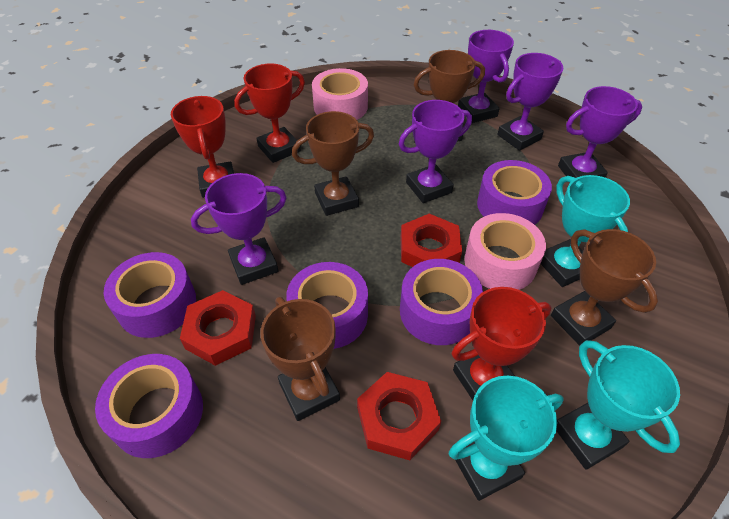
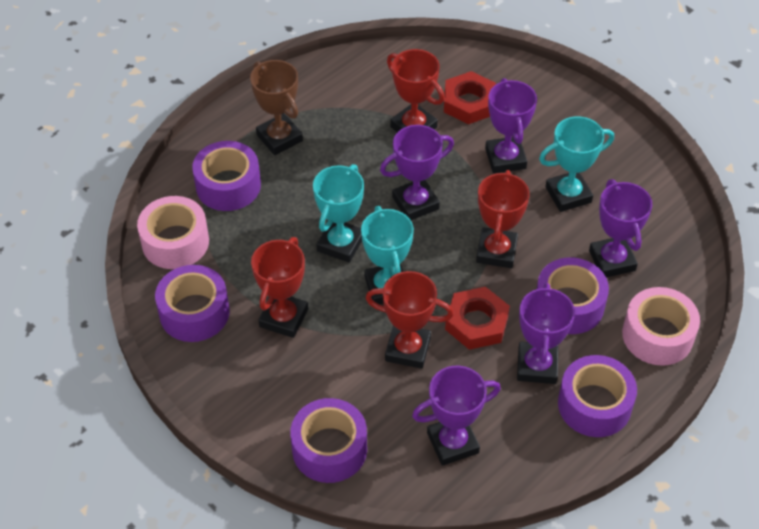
brown trophy: [260,297,340,421] [292,111,374,216] [414,50,485,141] [551,229,658,346] = 4 -> [250,60,303,155] = 1
red nut: [180,290,256,366] [357,372,441,460] [401,214,462,267] = 3 -> [444,71,496,124] [445,287,510,350] = 2
red trophy: [171,96,234,198] [234,64,305,163] [451,287,551,400] = 3 -> [251,237,308,338] [365,271,454,369] [387,49,445,132] [476,170,530,268] = 4

